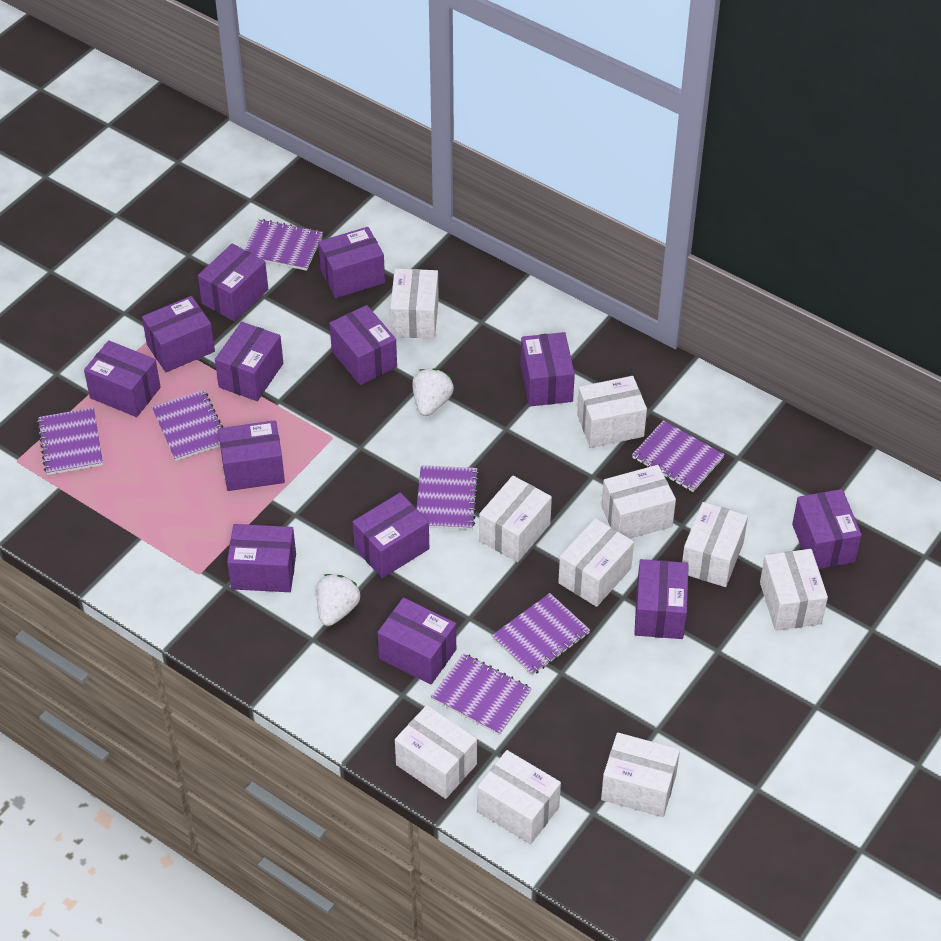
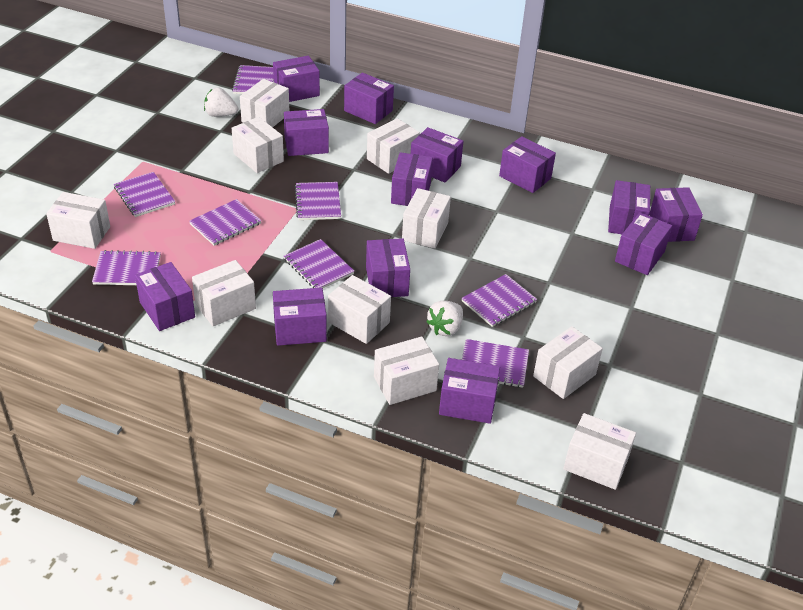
purple notebook: [37,407,103,475] [152,390,223,461] [244,219,323,271] [417,465,479,530] [431,653,532,735] [492,593,590,675] [632,420,725,492] = 7 -> [92,250,161,285] [114,172,175,217] [189,199,262,246] [232,65,274,94] [284,239,354,288] [295,182,341,220] [461,274,537,327] [462,339,529,388] = 8

